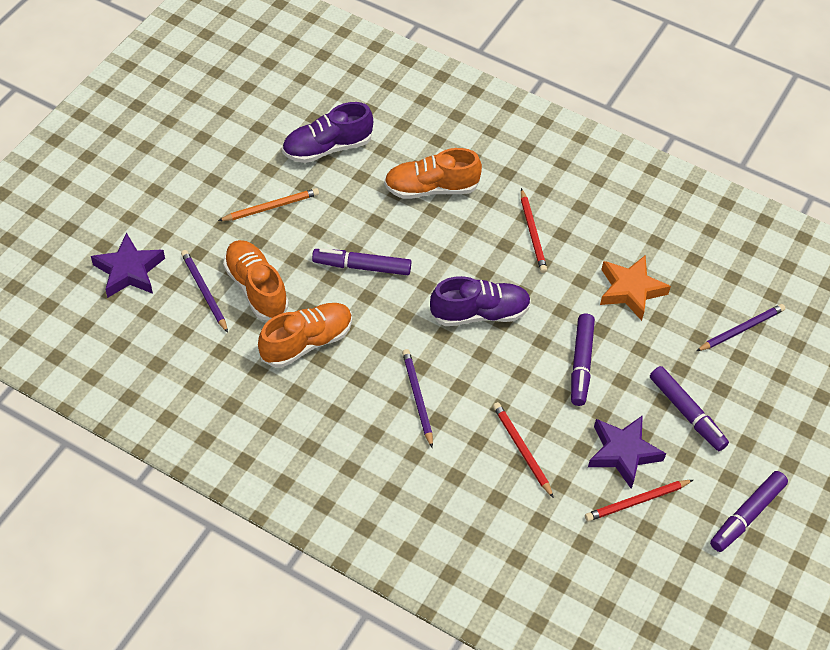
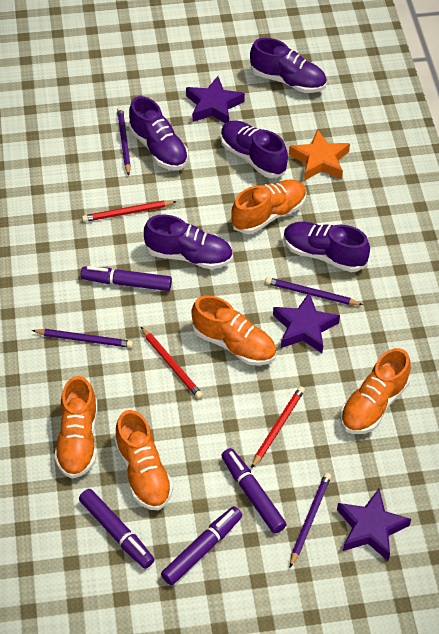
orange pencil: [218,188,319,221] = 1 -> none = 0
orange shoe: [223,240,289,320] [258,303,352,368] [384,148,482,199] = 3 -> [54,376,97,479] [114,410,173,510] [191,295,276,366] [231,179,307,234] [340,348,411,434] = 5
purple pencil: [181,250,228,333] [402,349,433,448] [696,304,786,351] = 3 -> [32,329,133,348] [117,107,131,176] [265,277,363,305] [290,472,331,567] = 4
purple shoe: [282,102,373,163] [430,276,531,326] = 2 -> [129,96,188,170] [144,215,233,269] [220,120,288,178] [250,38,327,93] [283,222,370,272] = 5
purple star: [91,233,165,298] [588,415,666,489] = 2 -> [186,76,245,123] [273,292,340,353] [337,489,411,561] = 3

